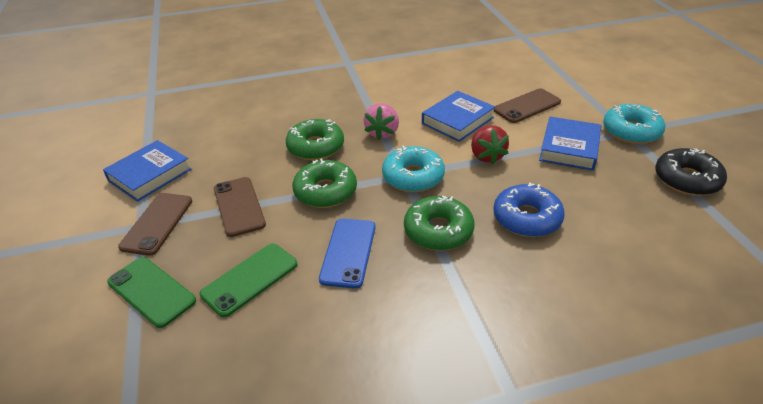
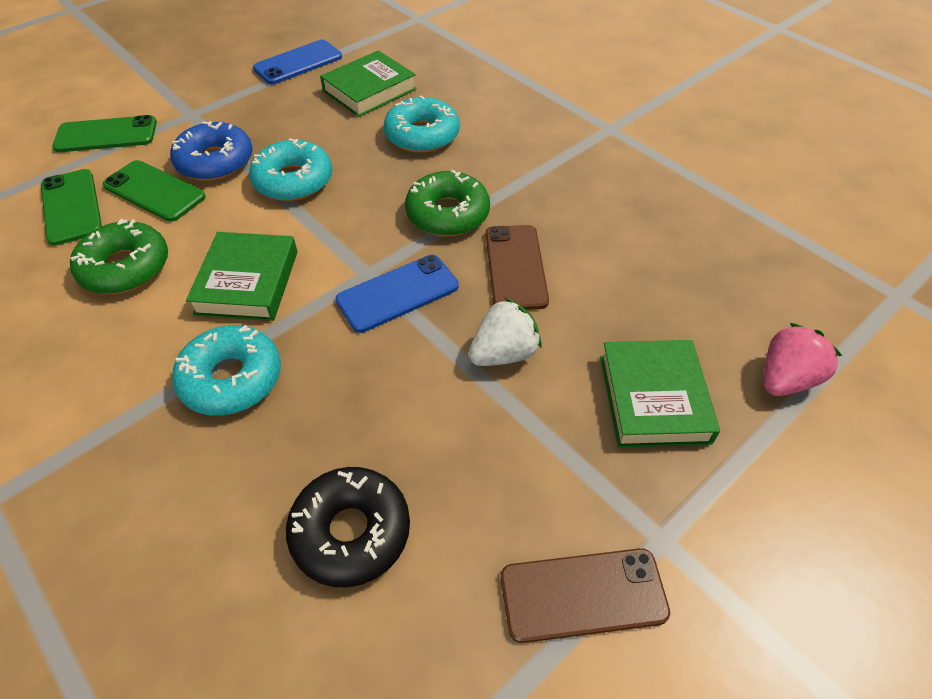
blue book: [103,140,191,202] [422,91,495,142] [539,116,601,171] = 3 -> none = 0
blue phone: [319,218,376,289] = 1 -> [253,40,342,84] [335,255,459,333] = 2
brown phone: [118,193,192,256] [214,177,266,237] [493,88,561,123] = 3 -> [486,225,549,310] [501,548,670,643] = 2
green book: none = 0 -> [186,232,298,321] [320,50,416,117] [600,340,720,448] = 3
green donut: [286,119,344,160] [292,158,357,208] [404,196,474,251] = 3 -> [70,219,168,294] [405,170,490,236] = 2
green phone: [107,257,196,328] [200,243,298,317] = 2 -> [41,169,102,246] [52,115,157,152] [103,160,206,222] = 3
red strawberry: [471,125,509,164] = 1 -> none = 0
turquoise donut: [382,146,445,192] [603,104,665,144] = 2 -> [172,325,281,416] [249,138,332,201] [384,96,460,153] = 3
white strawberry: none = 0 -> [468,298,542,366] = 1

